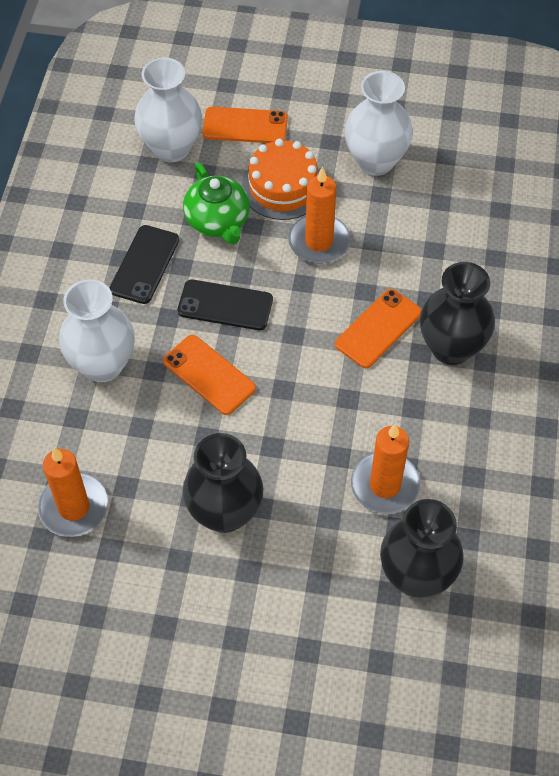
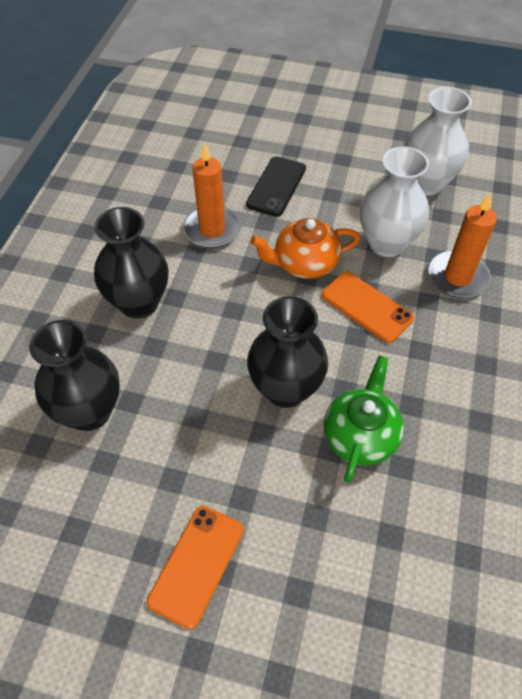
black phone: [109,225,179,304] [177,279,273,330] = 2 -> [246,156,306,217] = 1
orange cake: [242,139,320,220] = 1 -> none = 0
orange candle: [38,447,108,537] [288,167,350,264] [351,424,421,514] = 3 -> [183,143,241,248] [429,192,497,298] = 2
orange phone: [163,335,256,415] [202,107,288,143] [335,289,422,368] = 3 -> [147,506,244,629] [322,272,414,343] = 2
orange teapot: none = 0 -> [250,218,360,279] = 1
white vase: [59,279,135,382] [134,58,202,162] [345,71,413,176] = 3 -> [360,146,429,257] [404,87,472,195] = 2

